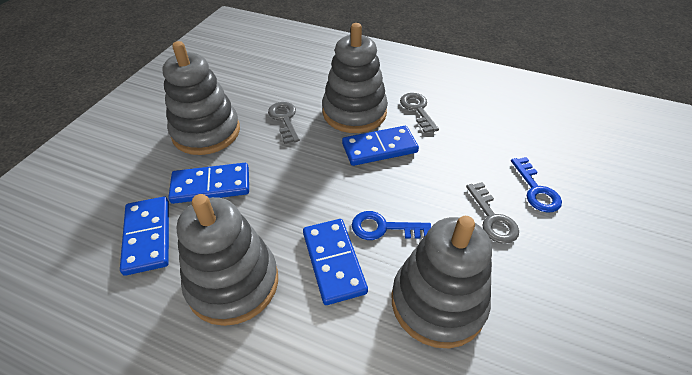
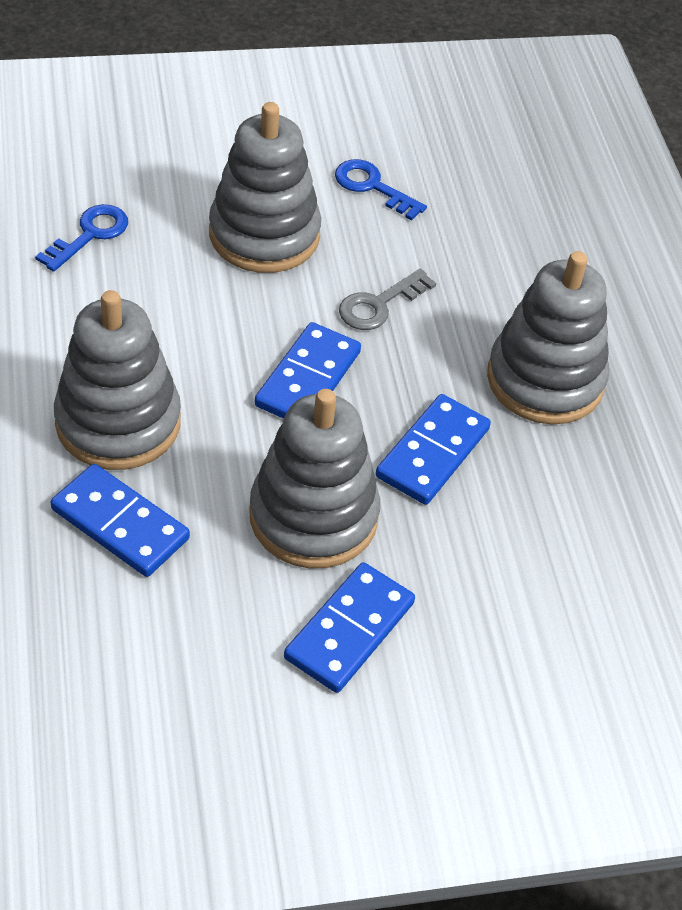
grey key: [268,102,300,144] [400,93,439,133] [466,182,519,244] = 3 -> [339,269,436,330] = 1

